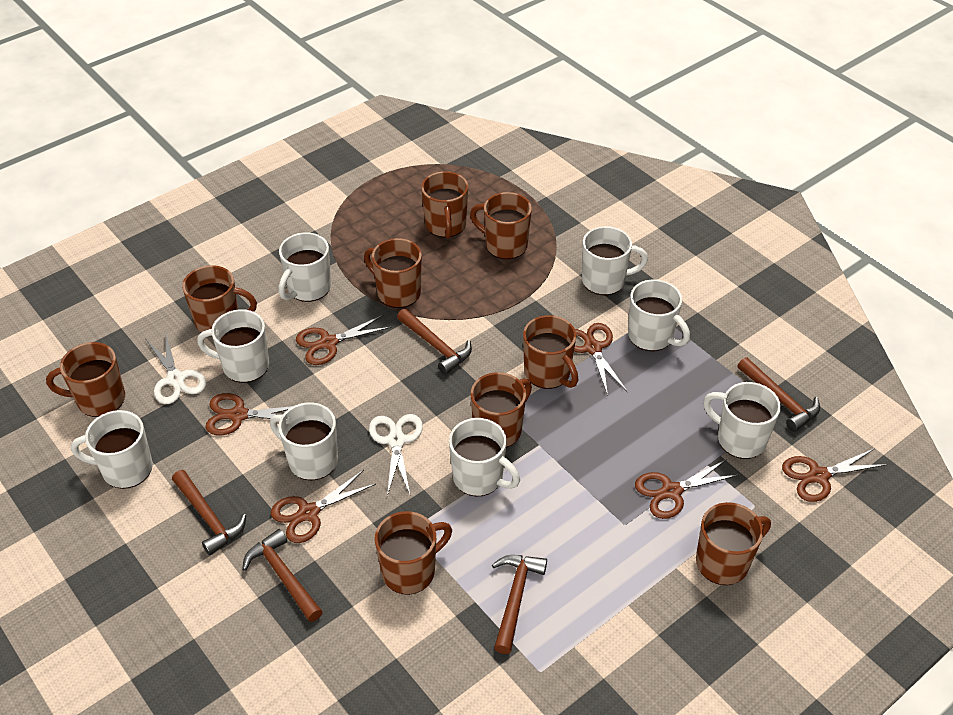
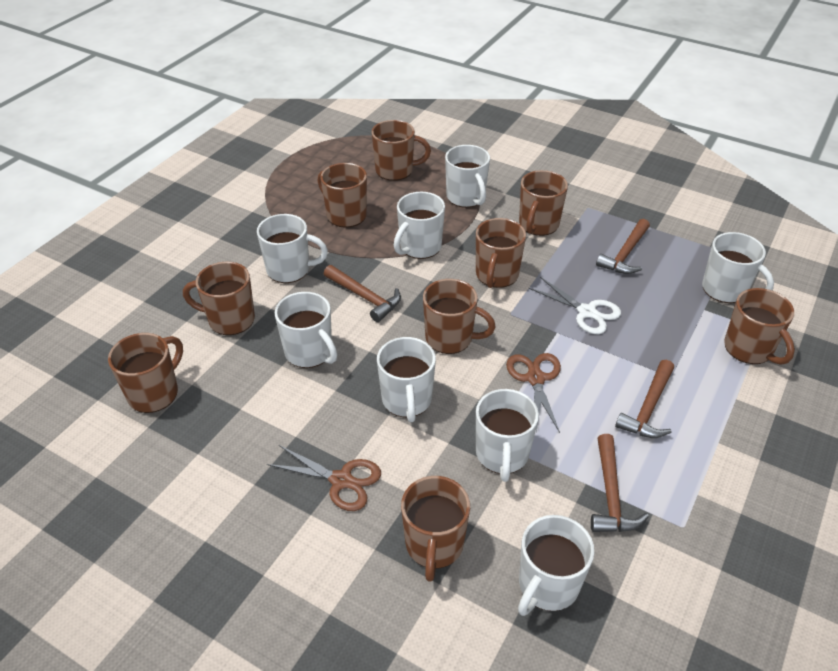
brown hammer: [172,470,246,556] [242,529,323,622] [397,309,472,375] [492,555,547,654] [737,357,820,432] = 5 -> [324,265,401,322] [591,434,649,532] [596,219,650,274] [615,360,674,438] = 4
brown scissors: [205,393,293,435] [271,470,376,543] [296,315,392,365] [574,323,628,396] [635,459,739,519] [782,448,888,502] = 6 -> [267,445,381,511] [506,353,561,433] = 2
white scissors: [146,332,206,404] [369,414,423,496] = 2 -> [528,277,621,334] = 1

